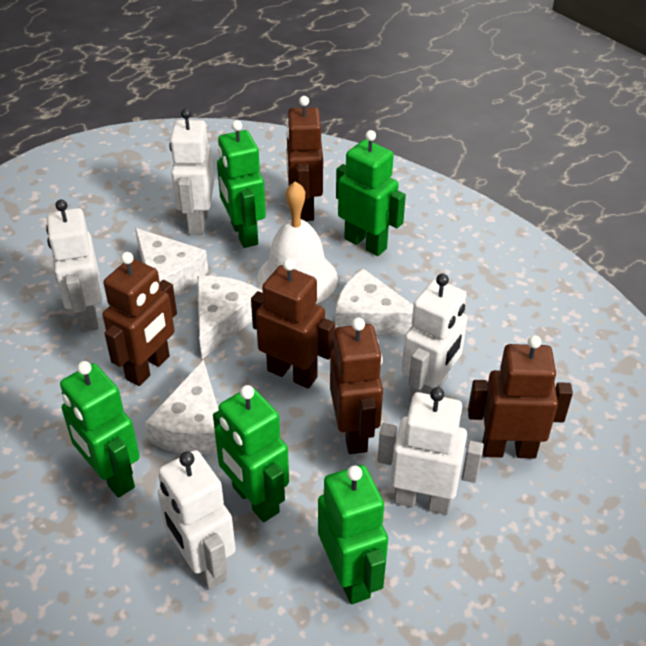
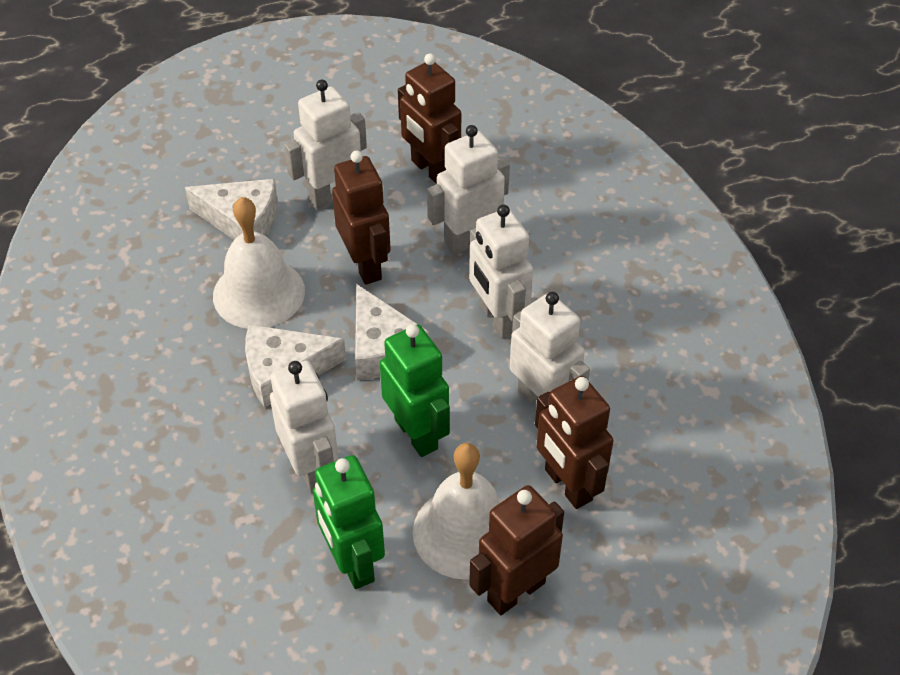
brown robot: [102,252,177,386] [251,258,335,388] [286,96,323,221] [330,318,383,454] [468,335,573,459] = 5 -> [332,151,391,285] [398,53,461,184] [469,485,564,615] [535,376,614,509] = 4
green robot: [60,361,140,498] [213,385,289,522] [217,120,266,248] [318,465,388,604] [336,130,406,256] = 5 -> [313,455,385,589] [380,324,450,457] = 2
white bell: [257,181,338,304] = 1 -> [213,197,305,329] [413,443,502,580] = 2
white cheese: [135,228,208,296] [145,360,218,454] [197,276,263,359] [335,268,413,335] = 4 -> [185,179,278,240] [245,325,346,408] [355,284,429,380] = 3

